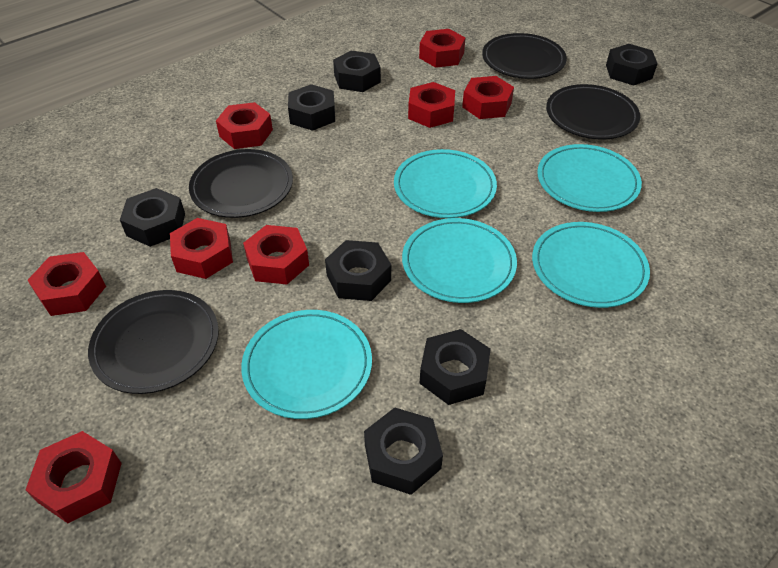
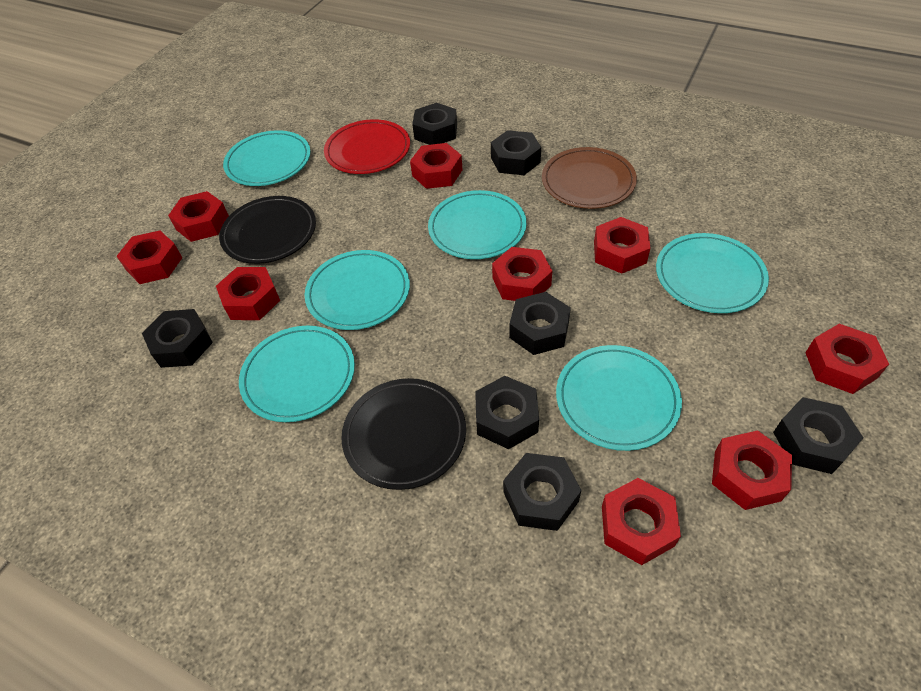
black plate: [88,290,219,394] [189,149,293,218] [482,33,567,79] [546,84,640,140] = 4 -> [219,196,316,264] [341,378,466,490] = 2
brown plate: none = 0 -> [542,147,637,209] = 1
red nut: [25,431,122,523] [27,252,106,316] [170,218,233,279] [216,102,273,149] [243,225,309,284] [408,82,455,128] [419,29,466,68] [462,76,514,119] = 8 -> [117,230,182,284] [168,191,229,242] [216,267,280,320] [410,143,463,189] [492,247,552,301] [594,217,651,274] [602,478,681,565] [712,430,792,510] [805,324,889,394] = 9
red plate: none = 0 -> [324,119,410,174] = 1
turquoise plate: [241,310,372,419] [394,149,497,218] [402,218,517,303] [532,222,650,308] [537,144,642,212] = 5 -> [223,130,310,186] [239,326,355,422] [305,250,410,330] [428,190,526,259] [556,345,682,451] [656,233,769,313] = 6

